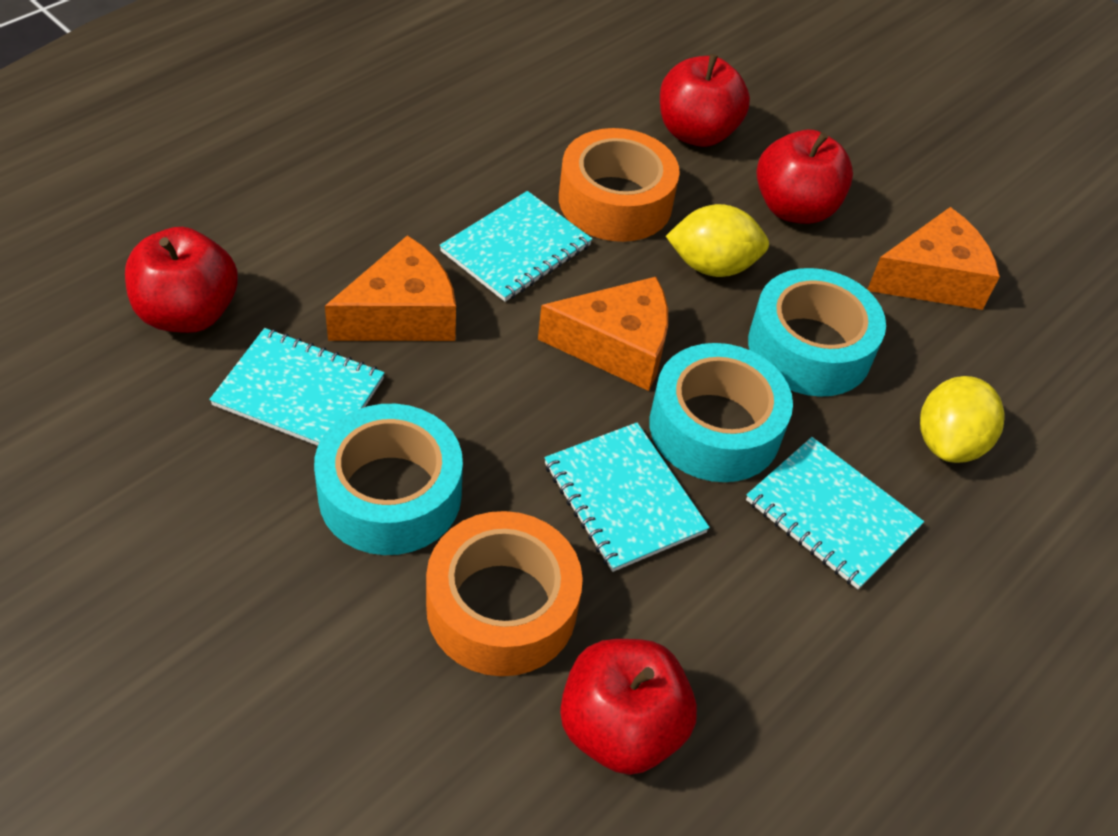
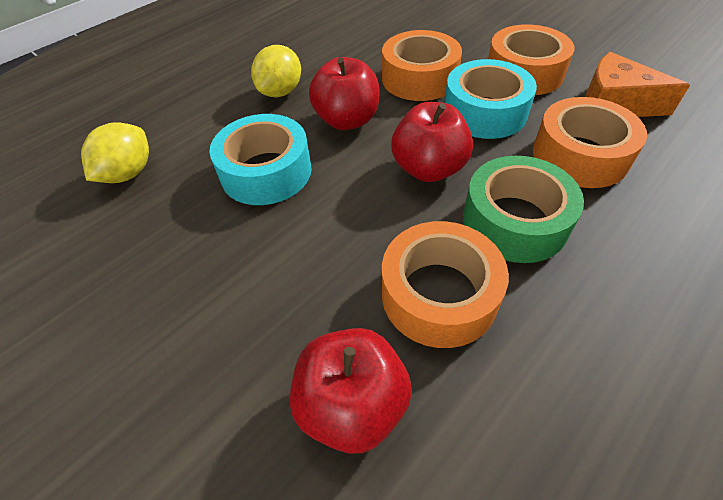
green tape: none = 0 -> [463,156,584,263] = 1
orange cheese: [325,235,456,341] [538,277,668,391] [867,207,1000,310] = 3 -> [585,52,690,117] = 1
orange tape: [426,511,583,676] [559,128,680,242] = 2 -> [382,30,462,101] [382,221,509,348] [488,25,574,95] [533,97,647,188] = 4
red apple: [125,227,238,333] [560,639,697,775] [660,54,750,147] [757,130,853,224] = 4 -> [290,328,412,454] [309,57,379,130] [391,102,473,182] = 3
turquoise notebook: [209,328,385,446] [439,191,592,302] [544,423,710,572] [746,437,924,589] = 4 -> none = 0
turquoise tape: [314,404,463,555] [649,343,793,482] [748,268,886,397] = 3 -> [209,114,312,205] [444,59,537,139] = 2

